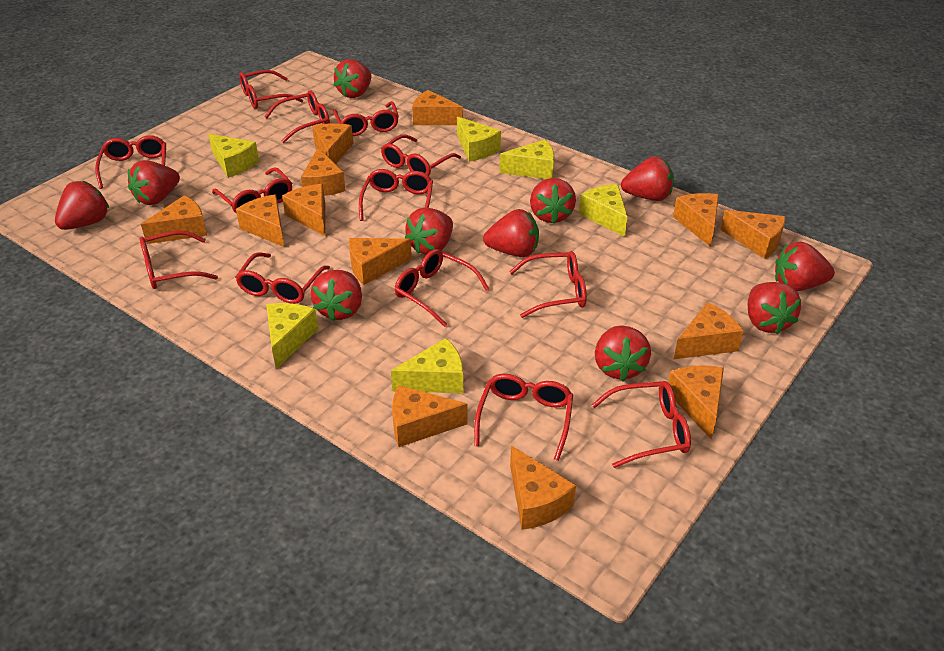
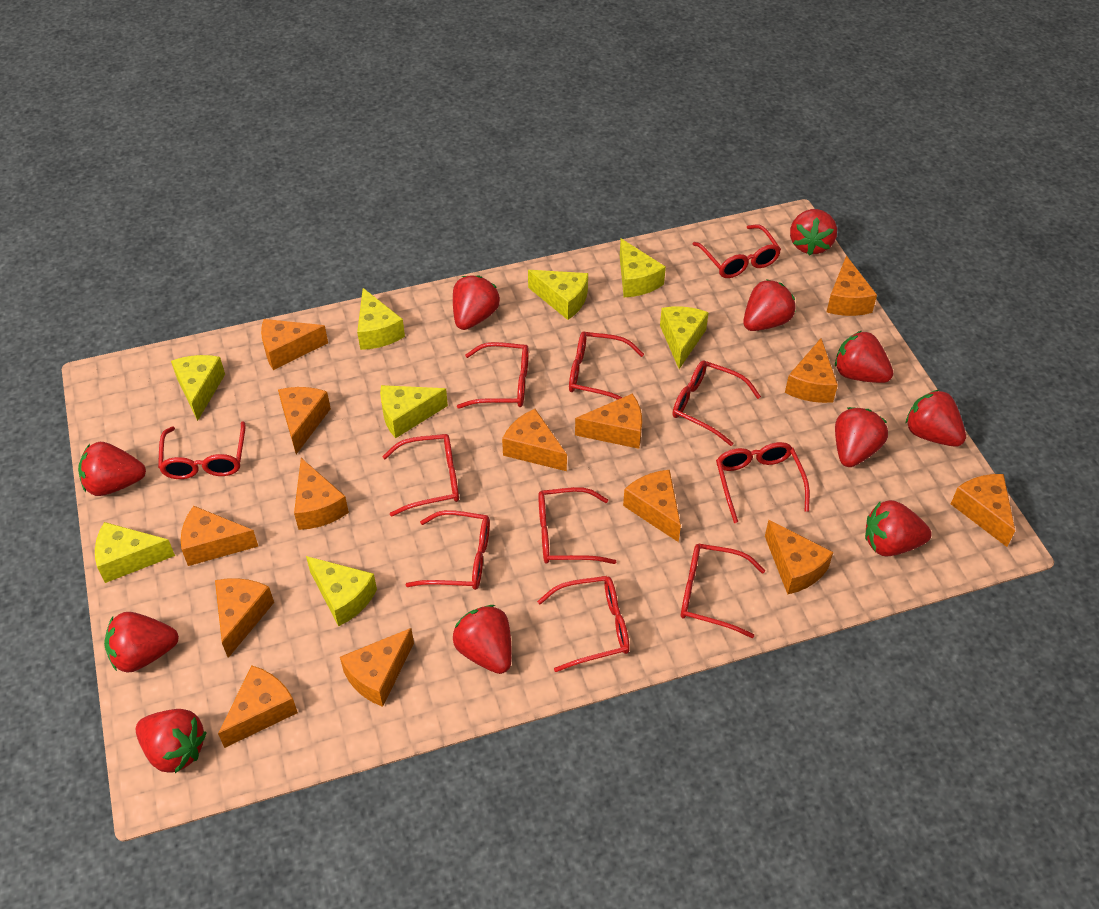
orange cheese: [141,196,207,244] [236,194,284,247] [282,184,325,236] [301,148,346,196] [312,123,353,164] [349,238,412,285] [392,385,468,447] [412,90,463,125] [510,446,576,530] [668,365,724,439] [673,193,719,247] [674,302,744,359] [720,210,785,259] = 13 -> [181,506,258,566] [215,578,274,658] [218,666,298,748] [261,319,328,370] [278,387,331,454] [294,458,349,530] [340,628,414,707] [502,409,567,471] [575,394,642,449] [623,470,681,542] [765,520,833,594] [785,338,838,403] [827,256,877,316] [951,474,1015,547] = 14
red glasses: [95,135,166,189] [140,230,218,289] [212,167,292,214] [235,252,330,304] [239,70,303,109] [264,90,330,143] [333,101,399,136] [359,169,433,221] [381,134,461,176] [394,249,489,327] [474,374,573,461] [509,251,587,318] [592,381,691,468] = 13 -> [158,421,245,479] [382,434,459,517] [406,510,490,590] [457,342,529,409] [537,576,630,672] [538,487,616,564] [569,331,644,400] [673,360,761,446] [681,543,765,638] [693,225,781,278] [716,442,810,523] = 11
yellow cheese: [208,134,259,178] [266,303,319,369] [391,338,463,393] [457,117,501,161] [499,139,554,179] [579,184,628,237] = 6 -> [95,522,175,583] [171,355,225,421] [306,556,377,627] [357,288,405,350] [380,385,448,438] [528,270,588,320] [620,238,666,297] [660,306,709,369] = 8

